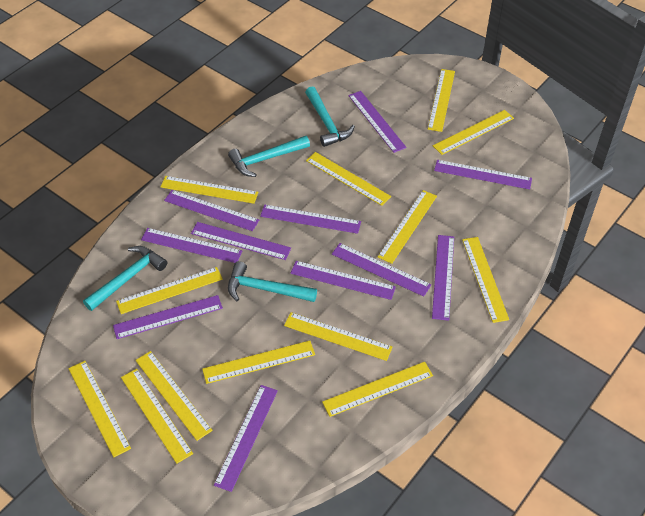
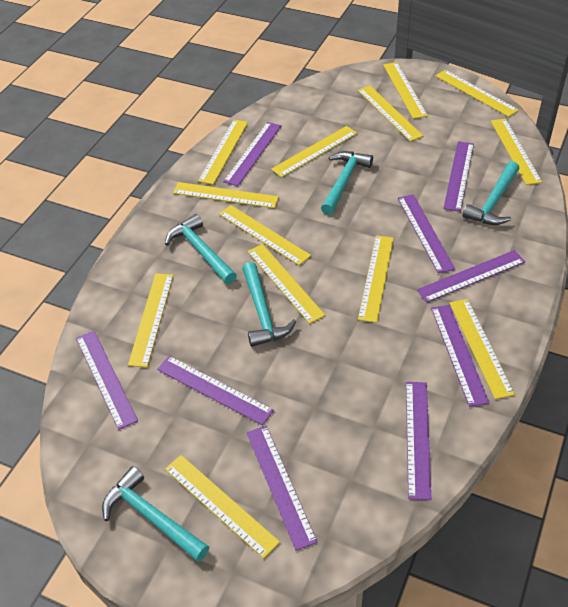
purple ruler: [113,295,223,339] [141,228,242,263] [164,190,259,231] [191,222,291,260] [214,385,278,492] [260,204,361,234] [291,261,396,300] [332,243,431,297] [348,91,407,153] [432,235,454,321] [434,160,532,189] = 11 -> [76,331,138,430] [157,356,274,425] [223,122,281,186] [246,426,318,551] [398,194,455,273] [406,382,431,500] [417,250,525,303] [431,305,489,407] [443,141,474,212] = 9
turquoise hammer: [83,246,167,311] [228,136,310,177] [228,261,317,302] [305,86,355,147] = 4 -> [102,466,209,562] [165,214,237,284] [242,262,296,347] [321,151,373,215] [463,161,520,225] = 5

